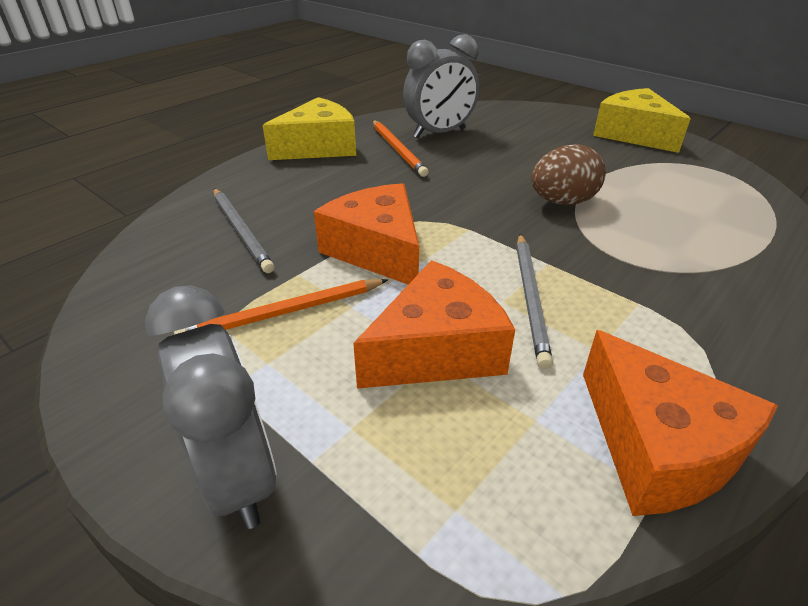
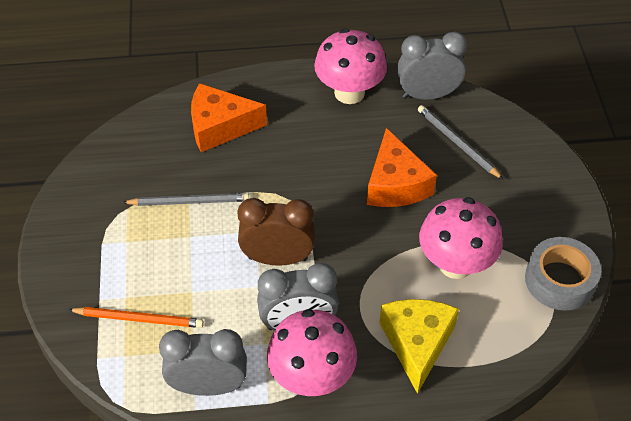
brown clock: none = 0 -> [237,198,315,266] = 1
brown egg: [531,144,606,205] = 1 -> none = 0
grey clock: [145,285,277,529] [403,34,479,138] = 2 -> [159,329,247,396] [257,263,339,331] [397,32,467,100] = 3
grey tape: none = 0 -> [525,237,601,310] = 1
orange cheese: [314,183,419,284] [353,260,515,389] [583,330,778,516] = 3 -> [191,83,267,152] [367,128,437,207] = 2
orange pencil: [174,279,388,335] [373,120,428,177] = 2 -> [68,307,204,328] = 1
pink mushroom: none = 0 -> [267,309,357,396] [314,28,387,104] [419,197,503,279] = 3
yellow cheese: [262,97,356,160] [593,88,691,153] = 2 -> [379,299,459,394] = 1

